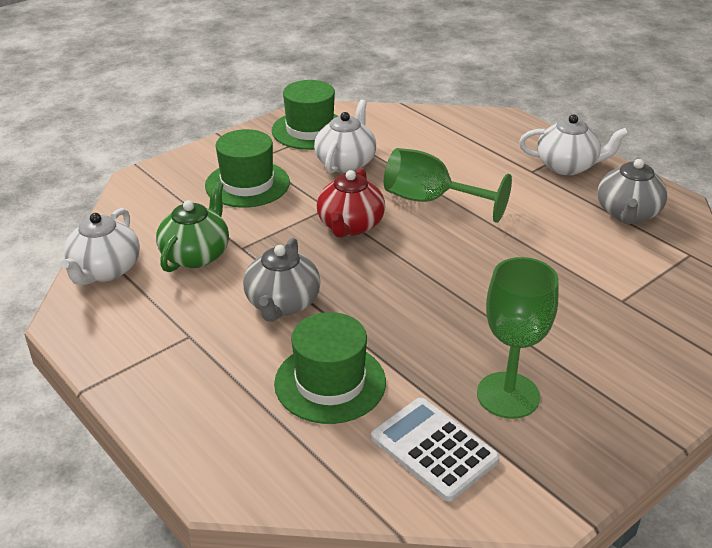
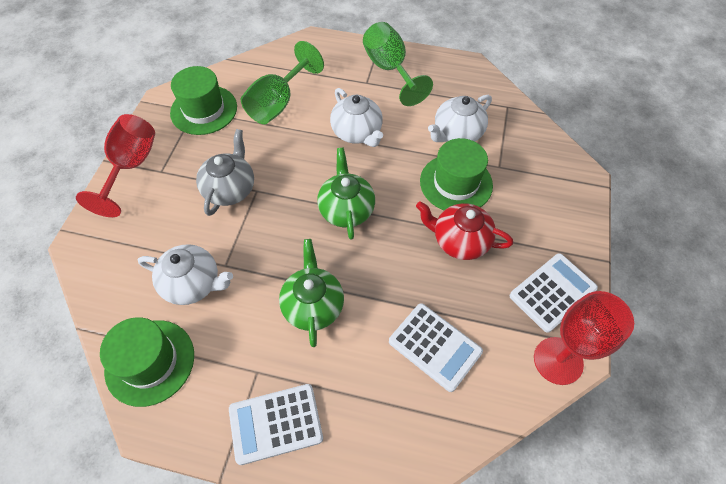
green teapot: [156,182,229,272] = 1 -> [279,239,344,347] [317,148,375,239] = 2
grey teapot: [243,238,321,322] [598,157,668,225] = 2 -> [196,129,254,216] = 1
red goblet: none = 0 -> [76,114,155,217] [534,291,634,385] = 2
white calculator: [371,398,500,501] = 1 -> [229,384,323,465] [389,303,483,392] [510,253,598,333] = 3

